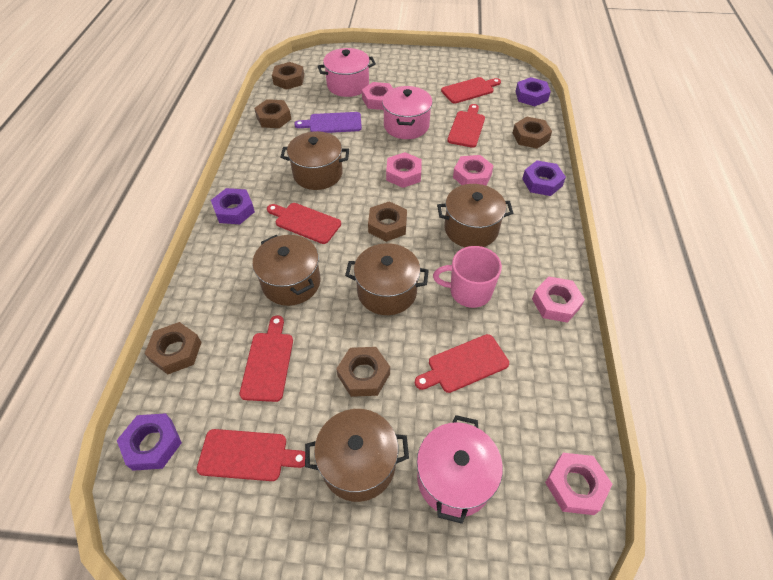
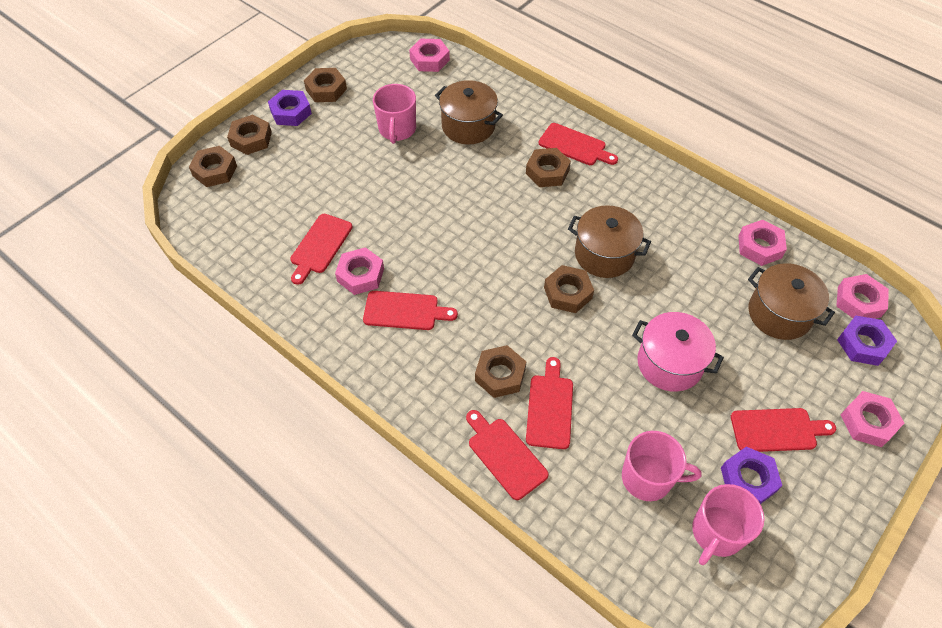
brown pot: [253,235,320,306] [280,131,349,190] [305,409,409,502] [345,243,429,315] [437,184,513,247] = 5 -> [435,80,503,144] [568,205,651,278] [748,263,835,340] = 3
pink mug: [433,246,502,308] = 1 -> [373,84,416,144] [622,431,701,501] [692,484,764,565] = 3
pink pot: [318,48,376,97] [382,86,433,139] [417,415,503,524] = 3 -> [632,312,724,392] = 1
purple cutting board: [294,112,362,133] = 1 -> none = 0
purple nut: [117,413,182,471] [211,188,255,224] [515,77,551,106] [522,160,566,196] = 4 -> [268,90,312,126] [721,447,782,504] [837,315,897,366] = 3

